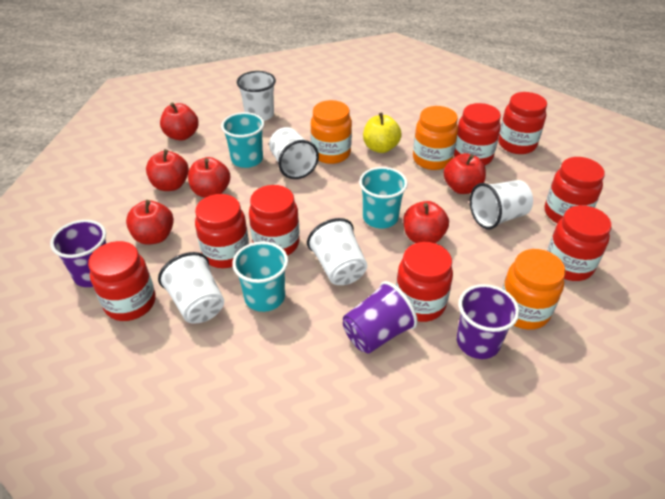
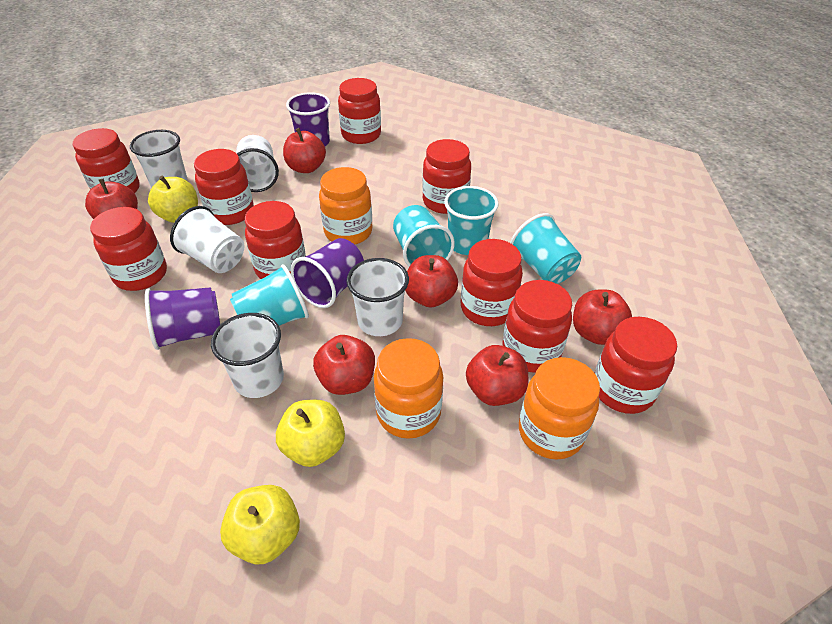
red jar: [88,241,156,321] [195,194,249,268] [249,185,300,256] [396,242,453,322] [454,103,501,165] [498,92,547,154] [545,157,605,223] [547,205,612,281] = 8 -> [73,128,140,193] [90,207,167,291] [194,149,254,225] [245,201,306,279] [338,78,381,144] [422,139,471,214] [461,239,523,326] [502,280,572,373] [594,317,677,414] = 9
turquoise cup: [221,112,264,168] [232,242,288,312] [359,167,408,228] = 3 -> [230,264,309,326] [393,205,455,267] [444,186,499,255] [510,213,581,284] = 4
yellow apple: [363,112,402,153] = 1 -> [148,176,198,223] [220,485,300,564] [276,400,345,467] = 3

